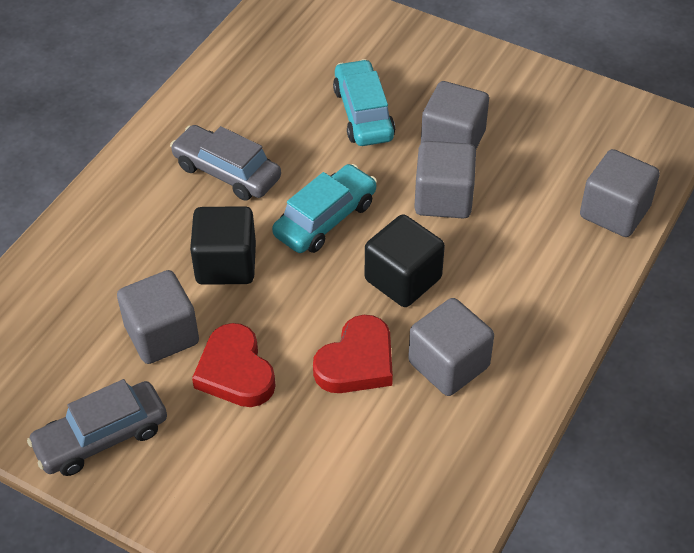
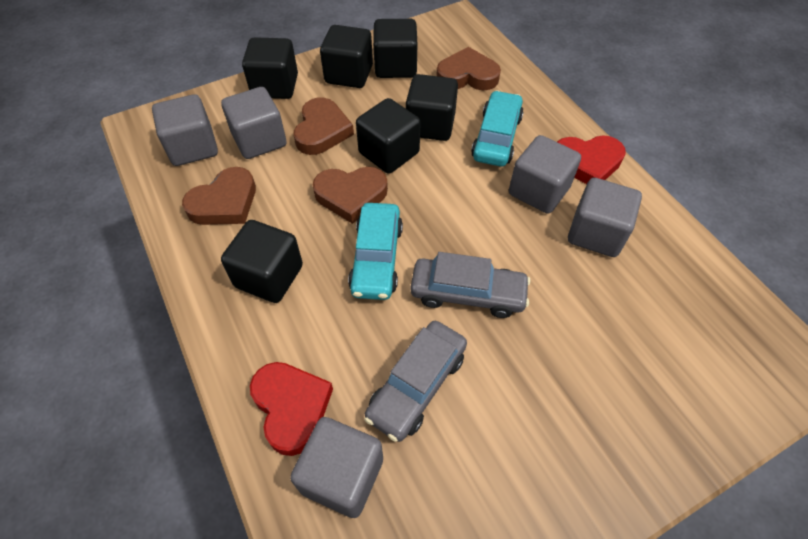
black cube: [190,206,256,285] [365,214,445,307] = 2 -> [221,220,303,303] [242,37,298,99] [320,25,373,88] [356,98,421,174] [373,19,417,78] [406,74,458,141] = 6
brown heart: none = 0 -> [182,167,256,225] [293,97,354,155] [313,167,388,224] [436,47,501,90] = 4

